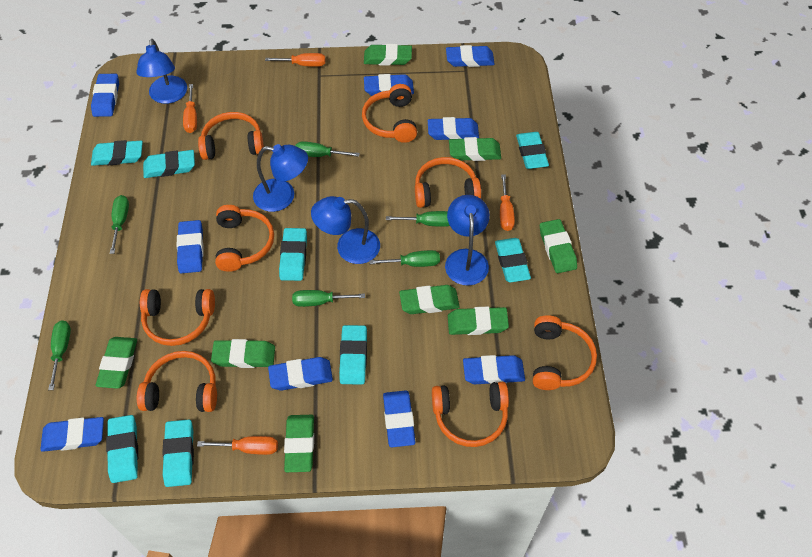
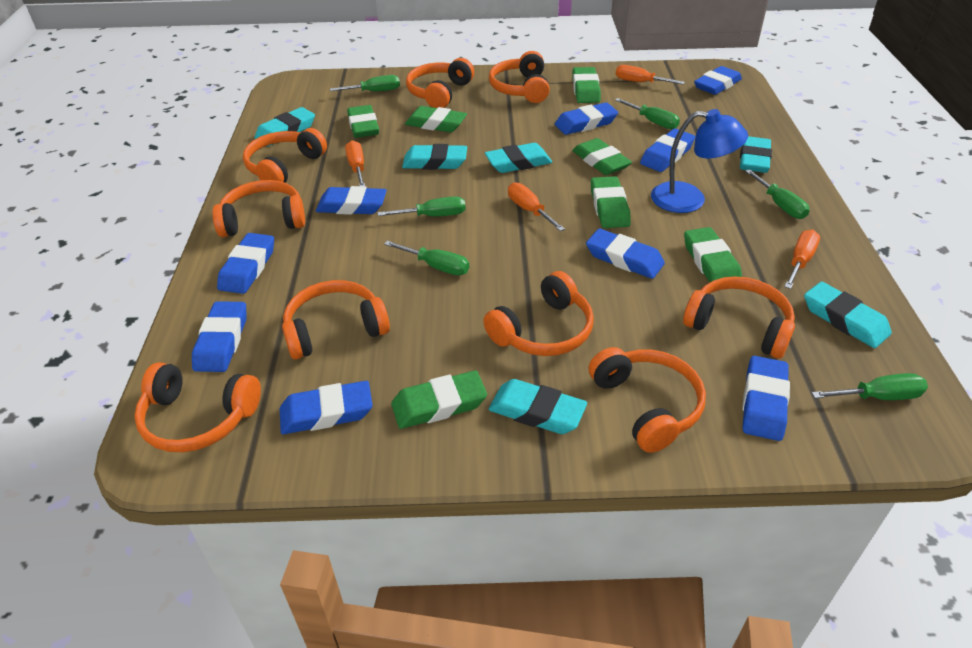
blue lamp: [136,39,187,104] [253,144,308,212] [311,196,380,264] [445,195,490,286] = 4 -> [651,109,748,213] = 1
green eraser: [96,337,137,389] [211,339,275,368] [284,415,314,472] [364,44,412,66] [399,285,460,314] [448,307,509,335] [449,137,501,161] [540,219,577,273] = 8 -> [347,105,379,138] [391,371,487,429] [405,106,467,132] [572,138,632,175] [573,67,601,103] [591,176,631,228] [684,227,742,282] = 7
orange headphones: [137,351,217,412] [140,289,215,346] [198,112,264,160] [215,205,274,272] [362,84,417,143] [415,157,481,208] [432,382,509,447] [533,315,597,390] = 8 -> [134,362,261,452] [212,180,305,237] [243,128,327,183] [282,280,390,360] [406,58,474,108] [483,271,594,356] [489,51,550,103] [589,347,706,453] [683,276,795,359] = 9
turquoise eraser: [91,140,143,166] [106,415,138,483] [143,150,195,178] [162,420,194,487] [279,228,307,281] [339,325,367,384] [495,238,531,283] [516,132,549,169] = 8 -> [255,107,315,146] [402,144,467,170] [485,143,552,173] [489,379,587,434] [740,136,772,173] [804,282,892,348] = 6

